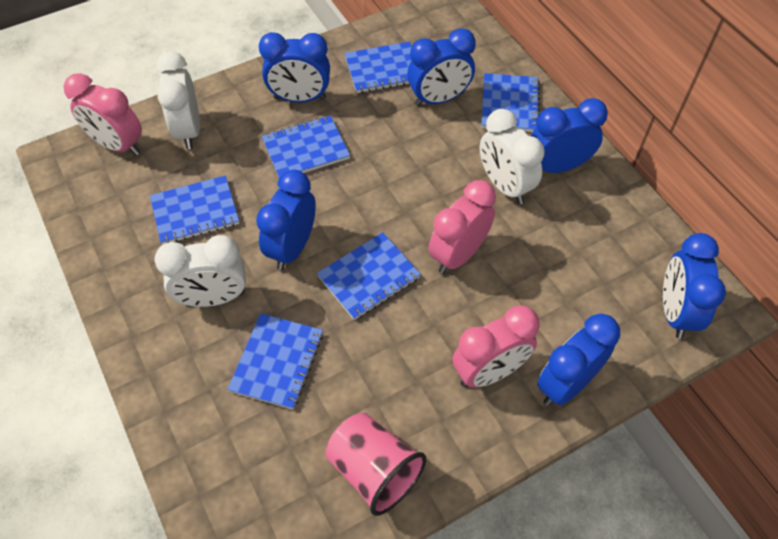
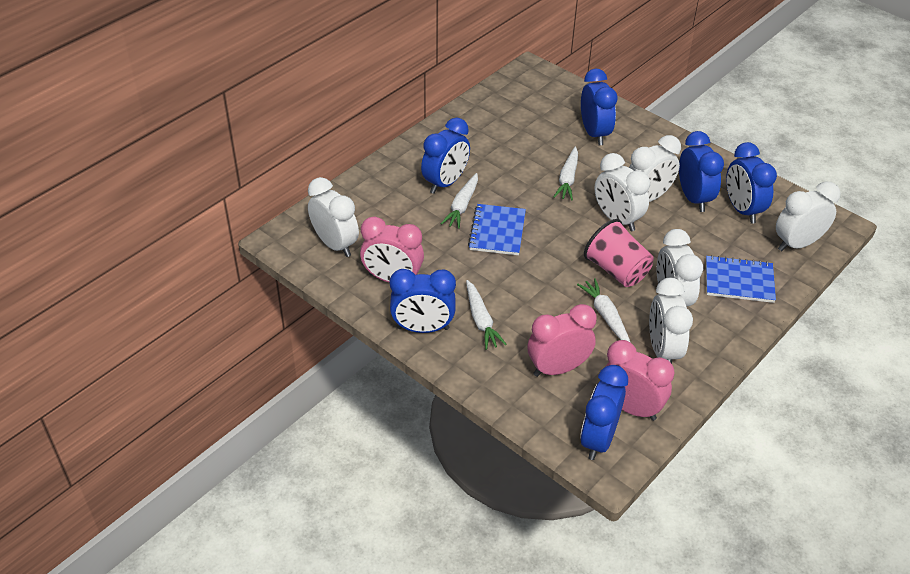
blue notebook: [150,175,239,245] [227,313,323,410] [262,115,350,178] [317,232,421,320] [344,41,412,93] [481,73,540,132] = 6 -> [468,204,526,255] [706,255,776,303] = 2
white carrot: none = 0 -> [441,173,478,229] [466,280,507,350] [554,147,578,200] [577,278,630,342] = 4
white clock: [155,235,246,307] [157,51,200,149] [480,109,545,204] = 3 -> [308,177,359,257] [594,153,650,231] [629,135,681,202] [649,278,693,364] [657,229,703,306] [776,181,841,251] = 6

